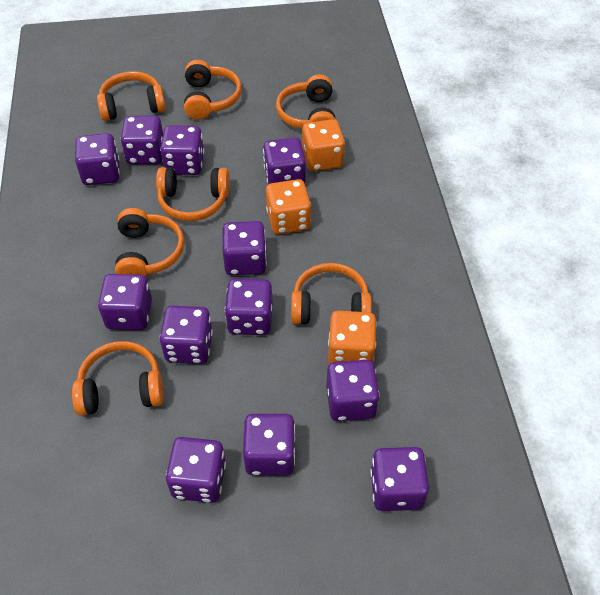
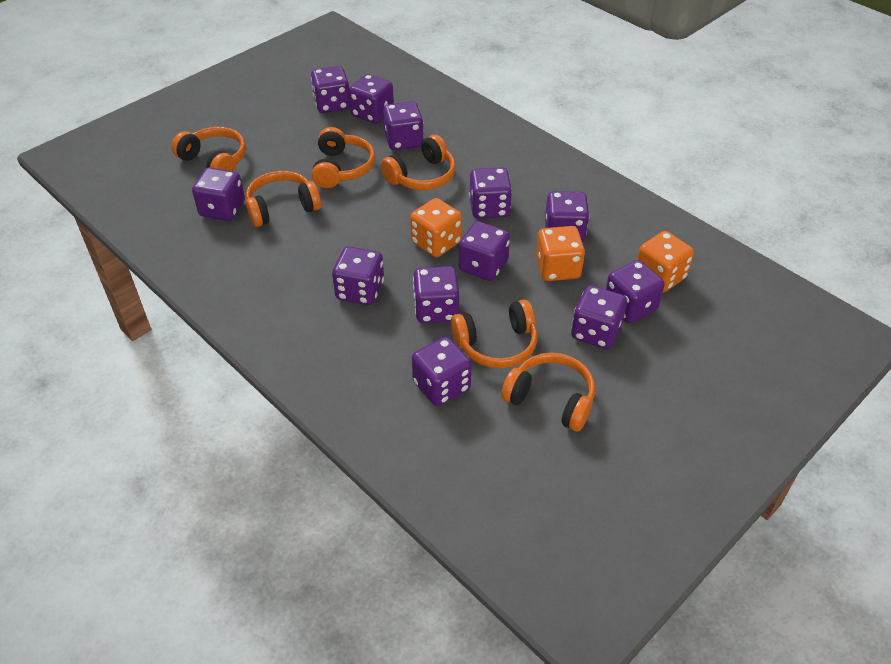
orange headphones: [72,341,164,416] [97,71,166,121] [115,208,184,277] [156,167,230,221] [184,60,242,120] [276,74,336,129] [291,263,372,324] = 7 -> [171,127,246,171] [245,171,321,227] [312,127,375,188] [381,135,456,190] [451,300,537,368] [501,353,595,432] = 6

